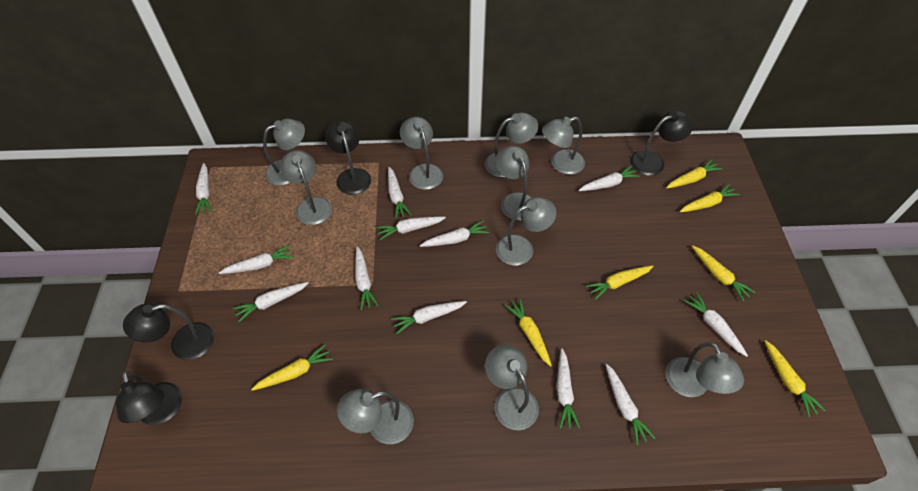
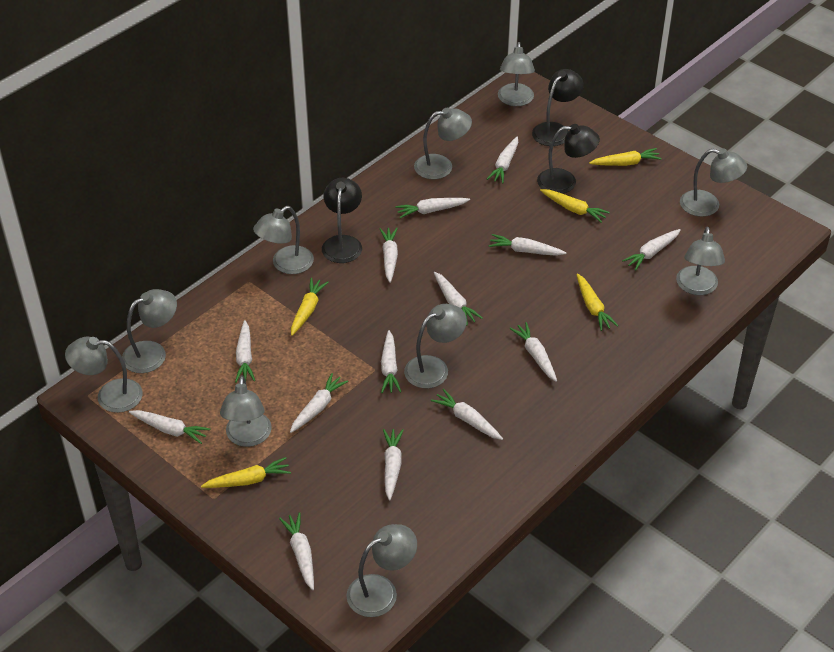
black lamp: [116,371,182,425] [123,304,214,360] [325,121,371,195] [630,110,693,176] = 4 -> [322,178,362,263] [532,69,584,146] [537,124,600,194] = 3
white carrot: [195,163,212,215] [219,245,294,274] [233,282,309,322] [355,247,379,310] [376,216,446,240] [388,167,411,219] [391,301,467,334] [420,220,490,247] [557,348,580,429] [578,166,640,191] [606,364,655,445] [684,292,748,357] = 12 -> [129,410,210,444] [235,320,255,383] [279,512,314,590] [290,373,348,433] [379,228,398,283] [381,330,401,393] [383,429,404,500] [395,198,470,218] [431,389,503,440] [434,272,483,325] [487,137,519,183] [489,234,566,256] [509,322,557,382] [622,229,681,271] = 14
yellow carrot: [251,344,333,391] [504,298,552,367] [586,265,654,300] [666,159,723,188] [680,184,740,212] [692,246,755,302] [765,340,826,418] = 7 -> [201,457,291,488] [291,278,328,336] [540,189,610,223] [576,274,618,331] [589,148,662,166] = 5

